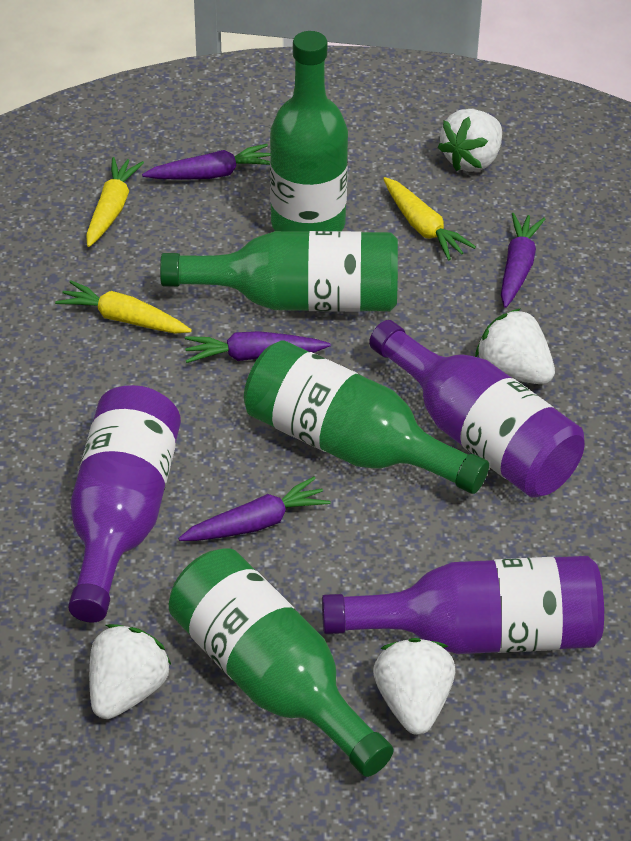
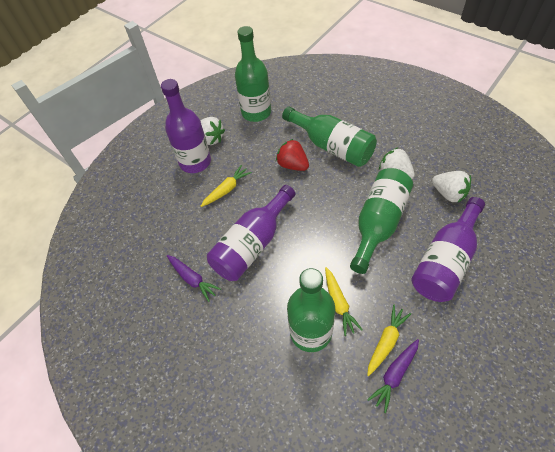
purple carrot: [142,144,270,180] [178,477,331,541] [185,331,331,363] [501,213,545,308] = 4 -> [167,255,221,302] [367,339,419,413] = 2
red strawberry: none = 0 -> [276,139,309,171] = 1
white strawberry: [89,624,171,719] [373,638,455,735] [437,109,502,172] [475,308,555,384] = 4 -> [200,117,225,145] [379,148,415,179] [432,171,471,203] = 3

